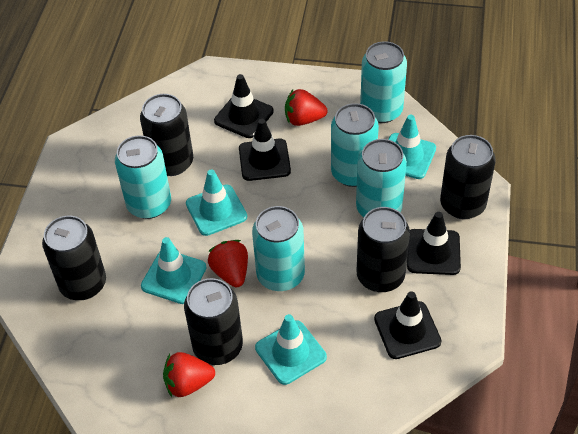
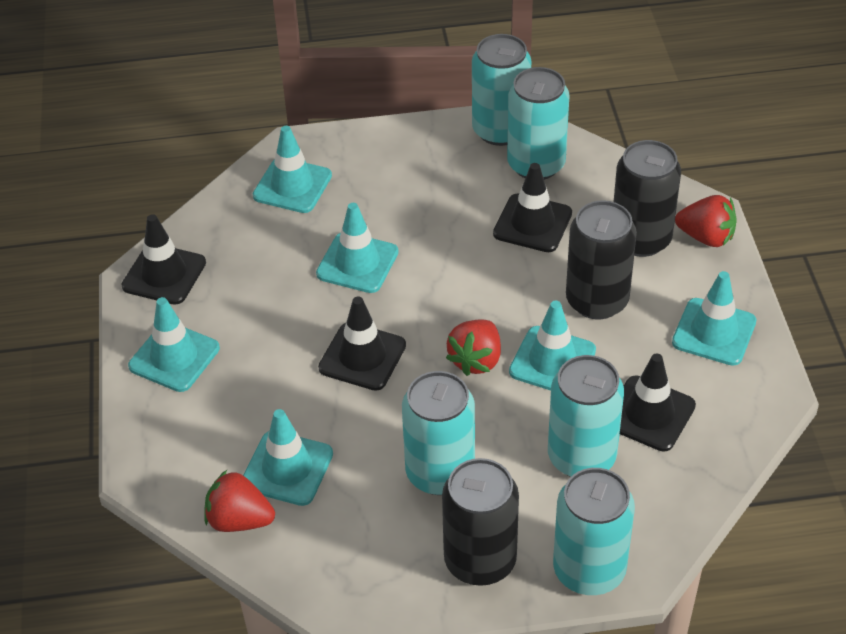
black can: [42,216,106,300] [140,94,193,176] [184,278,243,365] [357,207,410,292] [440,135,496,219] = 5 -> [442,458,519,586] [566,201,637,319] [614,140,681,257] = 3
turquoise traffic cone: [141,237,207,304] [186,170,247,236] [255,314,327,385] [388,115,436,179] = 4 -> [128,297,220,392] [243,409,333,506] [253,126,332,213] [316,203,398,293] [509,301,596,391] [672,271,756,366] = 6

